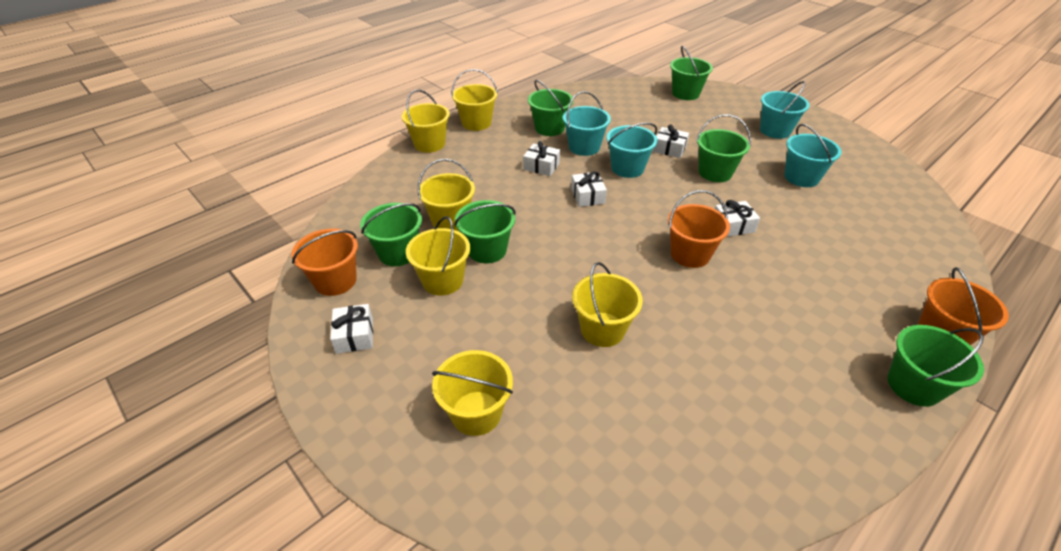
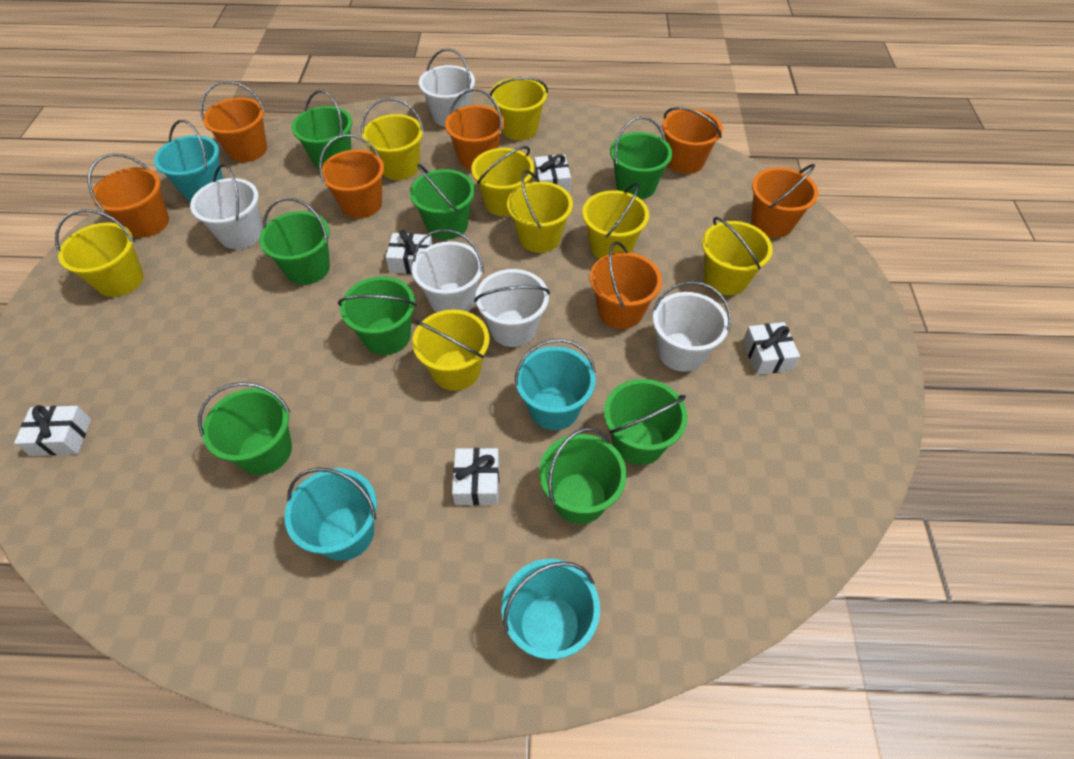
green bucket: [360,203,422,266] [454,200,516,263] [528,80,574,136] [670,46,713,100] [696,114,751,182] [887,325,984,407] = 6 -> [198,382,292,475] [259,198,330,285] [291,90,352,169] [338,276,416,355] [410,164,475,240] [539,428,627,524] [604,379,688,465] [610,116,672,199] = 8
orange bucket: [291,228,358,296] [668,190,730,268] [918,267,1009,345] = 3 -> [88,153,169,238] [200,81,267,162] [319,134,384,218] [445,89,505,170] [590,241,662,329] [662,107,723,174] [751,164,819,238] = 7
white bucket: none = 0 -> [190,164,262,249] [412,229,484,313] [419,48,475,127] [474,269,550,347] [653,281,731,372] = 5
yellow bucket: [402,90,450,153] [406,216,470,296] [418,159,475,231] [432,350,513,436] [451,69,498,131] [572,262,643,347] = 6 -> [55,210,144,297] [361,98,424,180] [412,309,490,391] [471,146,534,216] [490,77,548,140] [507,170,573,253] [582,183,649,259] [702,217,773,295] = 8

